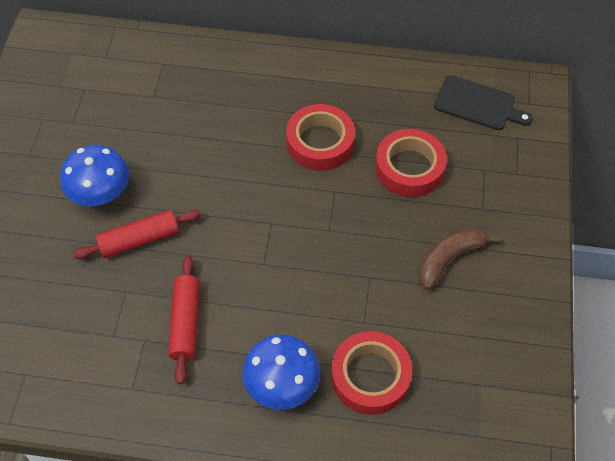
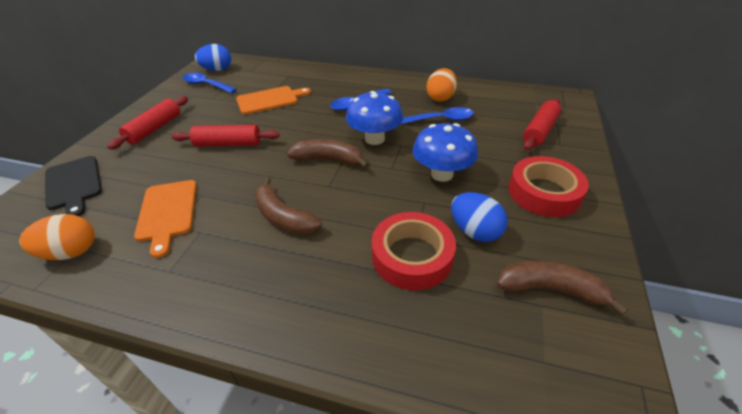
blue egg: none = 0 -> [195,44,231,71] [451,192,508,242] = 2
blue spoon: none = 0 -> [183,73,237,93] [330,89,392,111] [401,107,474,124] = 3
brown banana: [419,227,500,290] = 1 -> [255,177,322,235] [287,139,369,169] [497,261,628,316] = 3
orange cutting board: none = 0 -> [134,180,197,258] [236,86,311,114] = 2
orange egg: none = 0 -> [19,214,95,260] [427,68,457,102] = 2
red rolling pin: [73,209,201,259] [168,255,200,385] = 2 -> [107,96,188,150] [172,125,280,147] [523,98,561,150] = 3
red tape: [286,104,355,171] [331,331,412,415] [375,129,447,197] = 3 -> [372,212,456,290] [508,156,589,217] = 2

